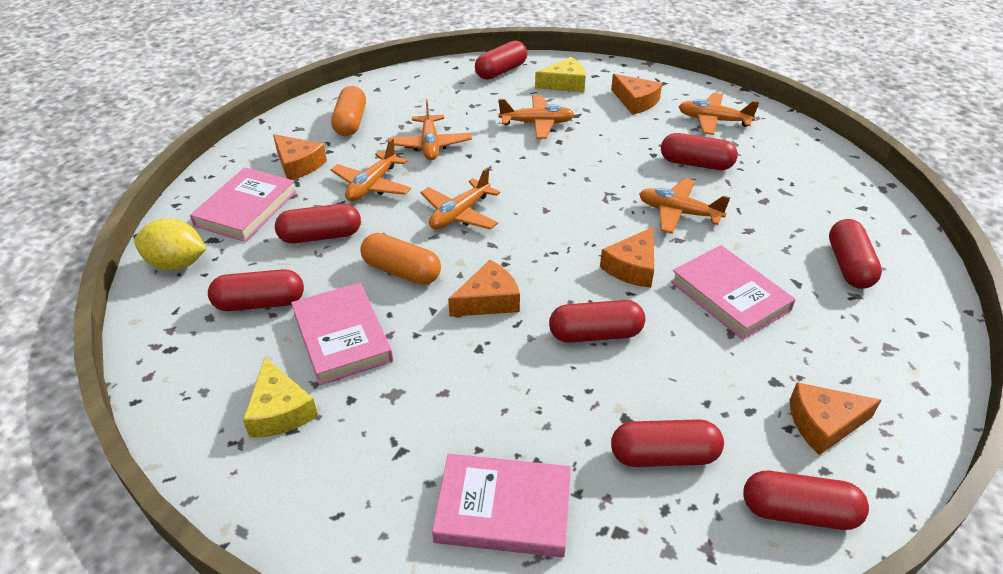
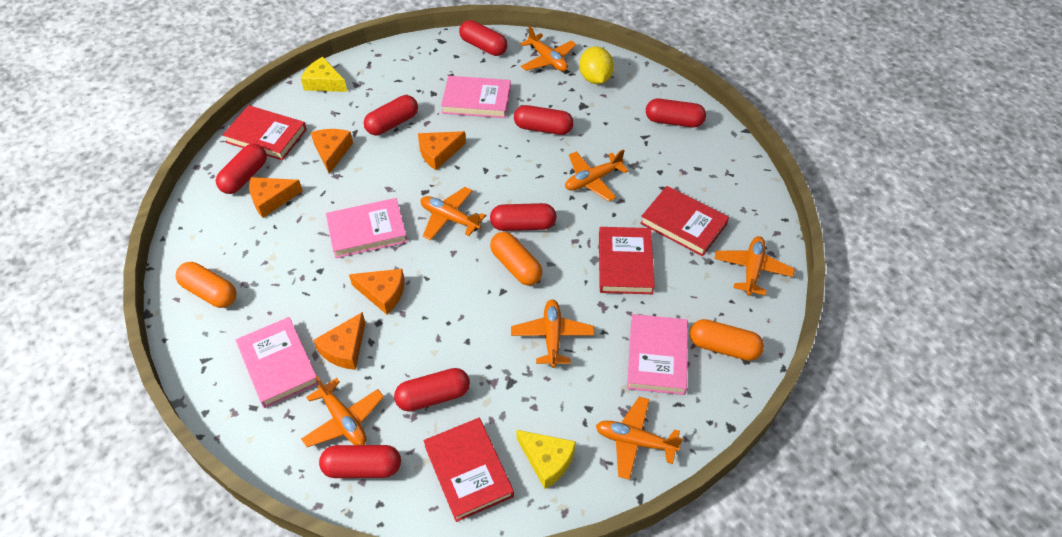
orange capsule: [331,86,366,136] [360,233,441,285] = 2 -> [176,262,236,308] [490,232,543,286] [690,319,764,361] = 3
orange plane: [331,138,411,201] [388,99,472,160] [420,167,500,230] [498,95,574,139] [639,178,731,234] [678,93,759,135] = 6 -> [301,376,384,447] [421,187,486,241] [511,299,595,368] [520,26,576,71] [565,149,629,201] [596,397,683,480] [714,236,795,296] = 7
red book: none = 0 -> [223,105,307,160] [423,418,514,522] [599,227,655,294] [640,186,729,256] = 4

